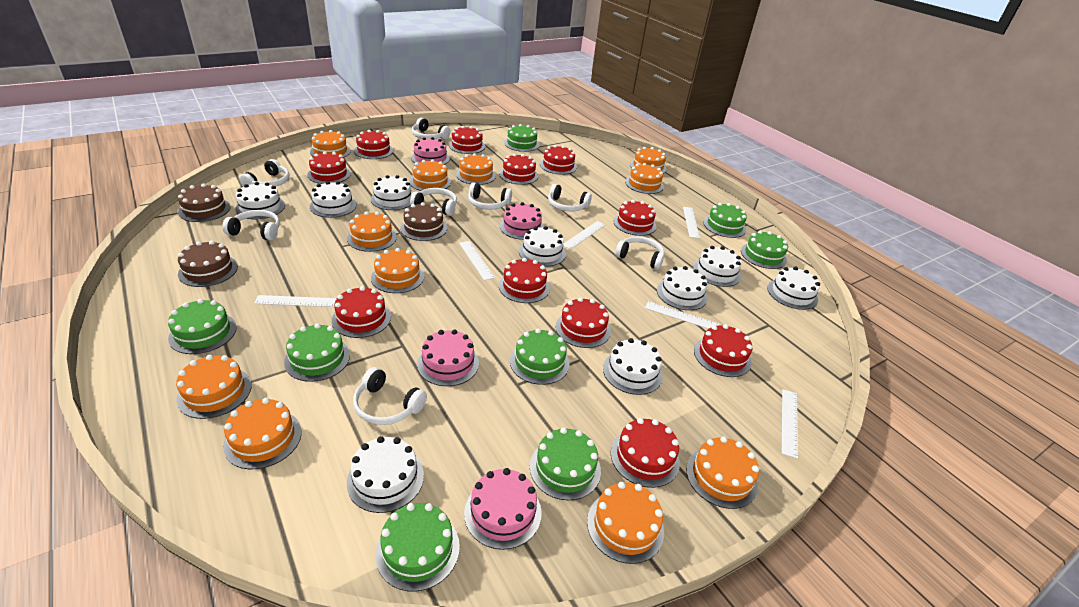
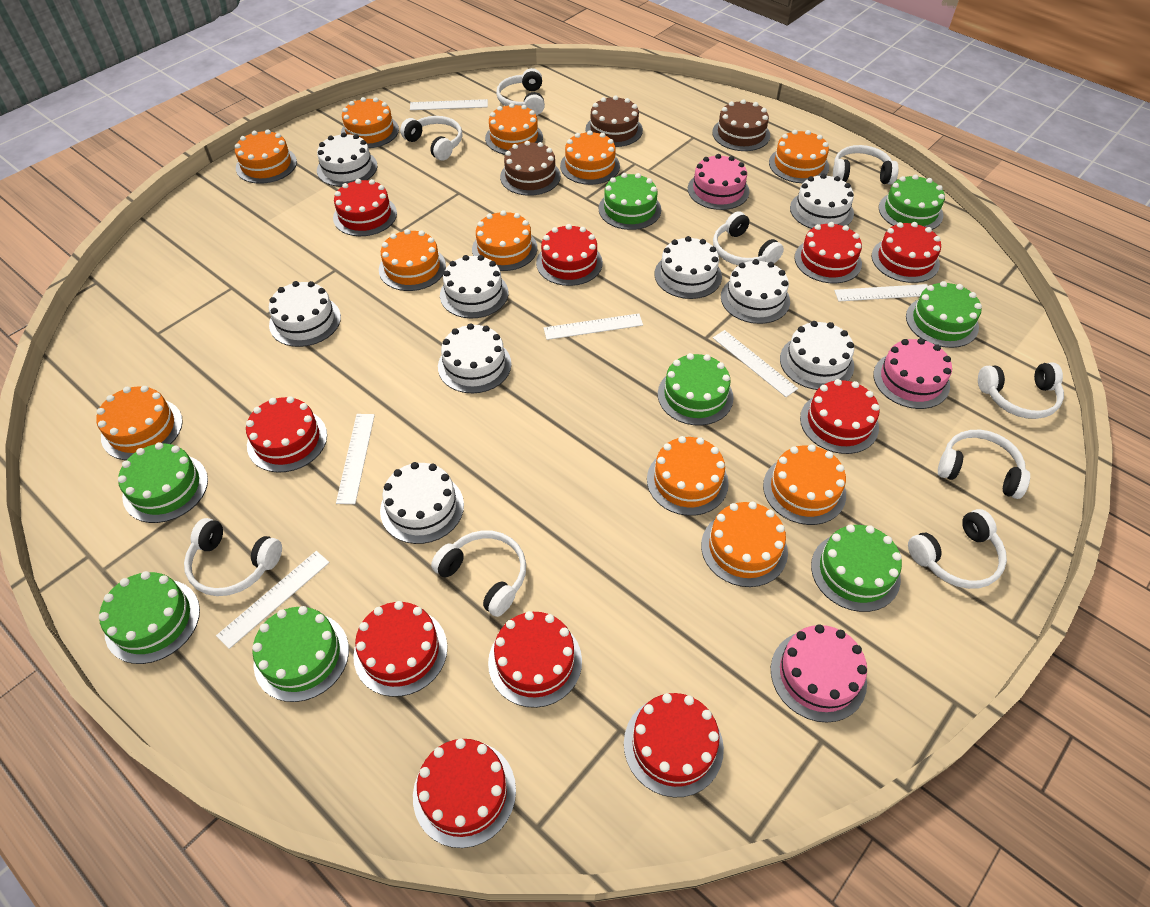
pink cake: [411,137,450,165] [417,329,479,386] [464,468,542,550] [500,202,544,240] = 4 -> [688,154,749,210] [771,624,867,723] [873,338,952,409] = 3
red cake: [307,151,351,184] [332,286,391,338] [354,130,393,159] [449,126,485,154] [499,154,538,185] [499,258,550,303] [540,145,577,175] [555,297,611,348] [611,418,680,488] [614,200,656,236] [694,324,753,377] = 11 -> [246,396,327,473] [333,179,397,236] [353,601,448,697] [413,738,516,848] [488,611,582,708] [536,224,603,286] [624,693,724,797] [794,222,862,283] [800,379,880,454] [872,222,941,283] = 10
white headphones: [222,210,280,241] [240,159,289,187] [353,367,427,425] [410,188,457,216] [412,118,451,139] [468,182,512,210] [548,184,592,211] [615,236,664,270] = 8 -> [184,518,282,596] [400,116,462,161] [431,530,526,617] [496,68,545,115] [713,211,784,265] [833,145,899,184] [908,509,1007,589] [938,430,1030,499] [978,362,1064,419] = 9

